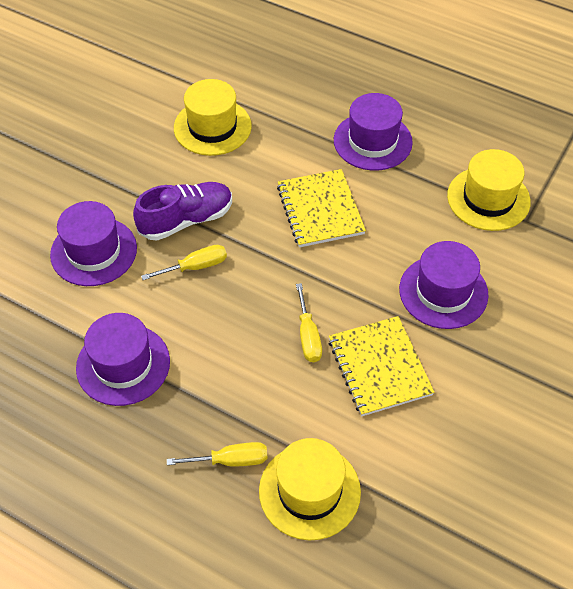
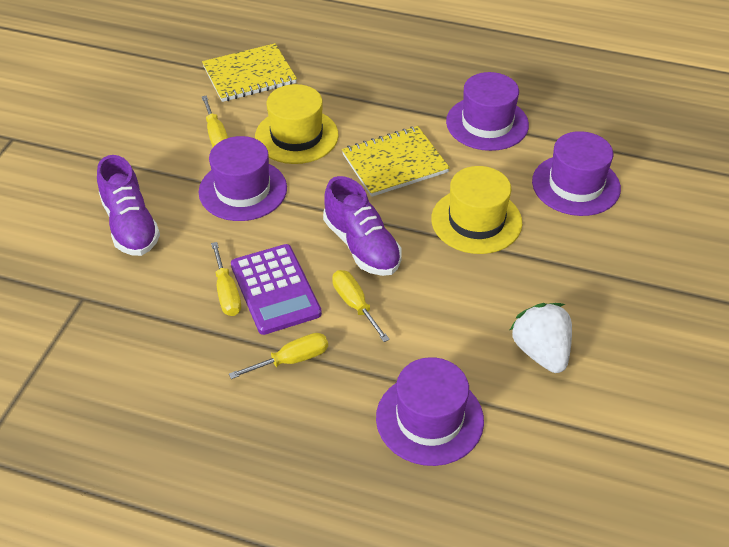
purple calculator: none = 0 -> [231,244,322,335] = 1
purple shoe: [133,182,232,241] = 1 -> [97,155,160,256] [323,176,402,276] = 2
white strawberry: none = 0 -> [510,303,572,373] = 1
yellow hat: [174,79,252,156] [259,438,361,540] [447,149,531,231] = 3 -> [255,84,339,164] [431,166,522,254] = 2
yellow screwdriver: [141,245,227,280] [167,442,268,466] [296,283,322,362] = 3 -> [202,95,228,147] [211,242,241,316] [229,333,328,379] [332,270,390,342] = 4

